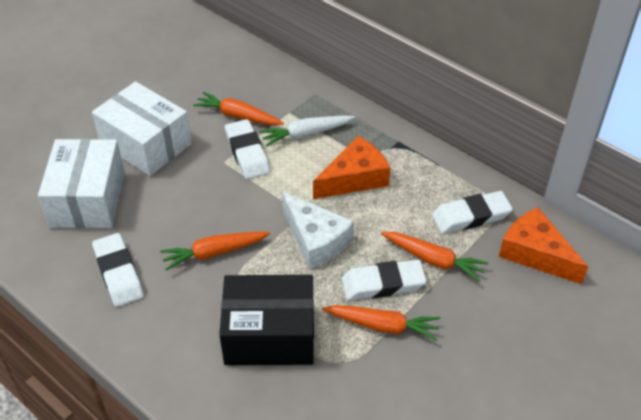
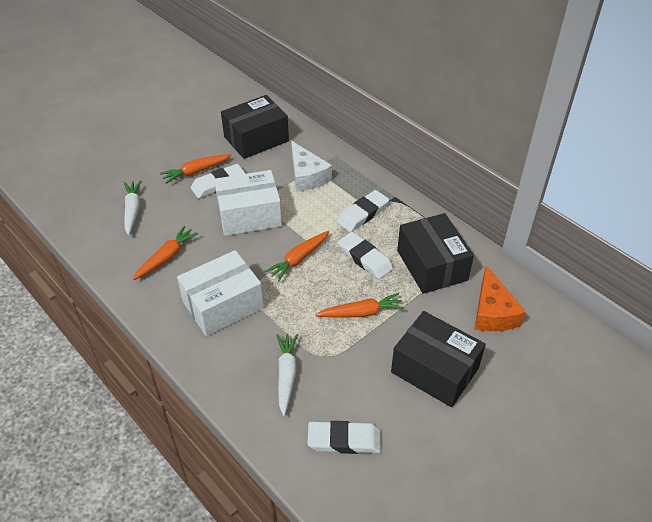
black box: [219,275,314,365] = 1 -> [221,95,289,159] [391,311,486,407] [397,213,474,294] = 3
orange cheese: [313,136,390,199] [499,207,588,284] = 2 -> [474,265,526,331] = 1
white carrot: [259,116,355,147] = 1 -> [124,180,142,235] [276,334,298,416] = 2

